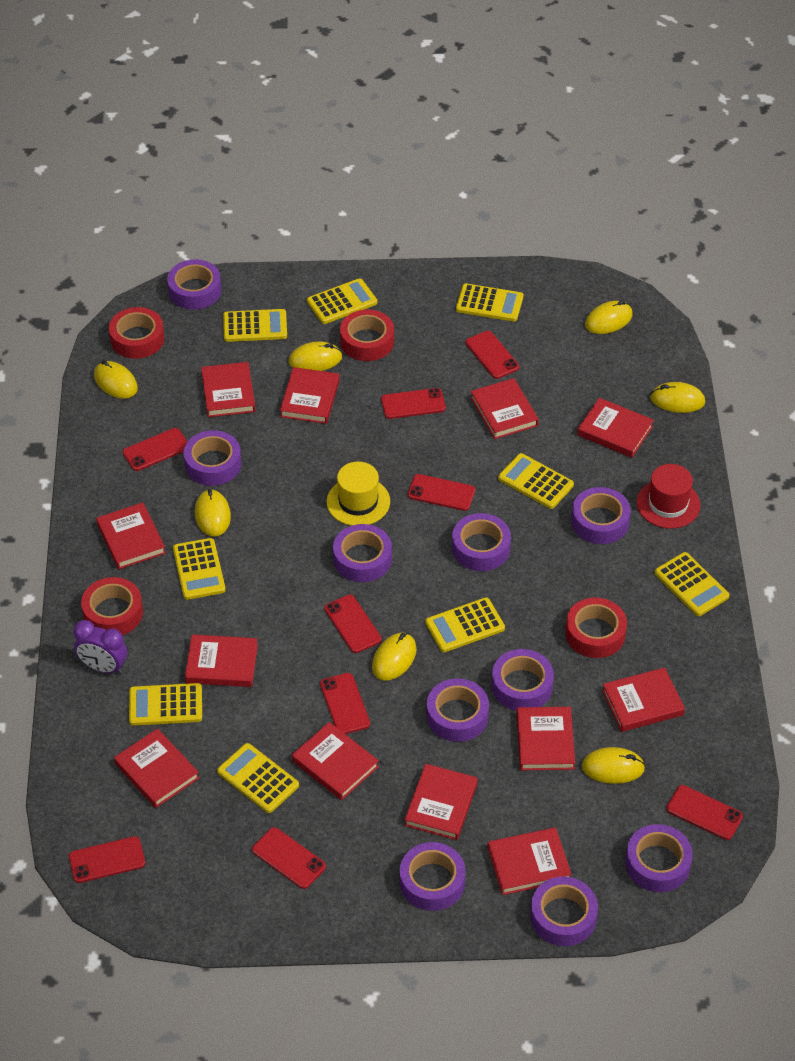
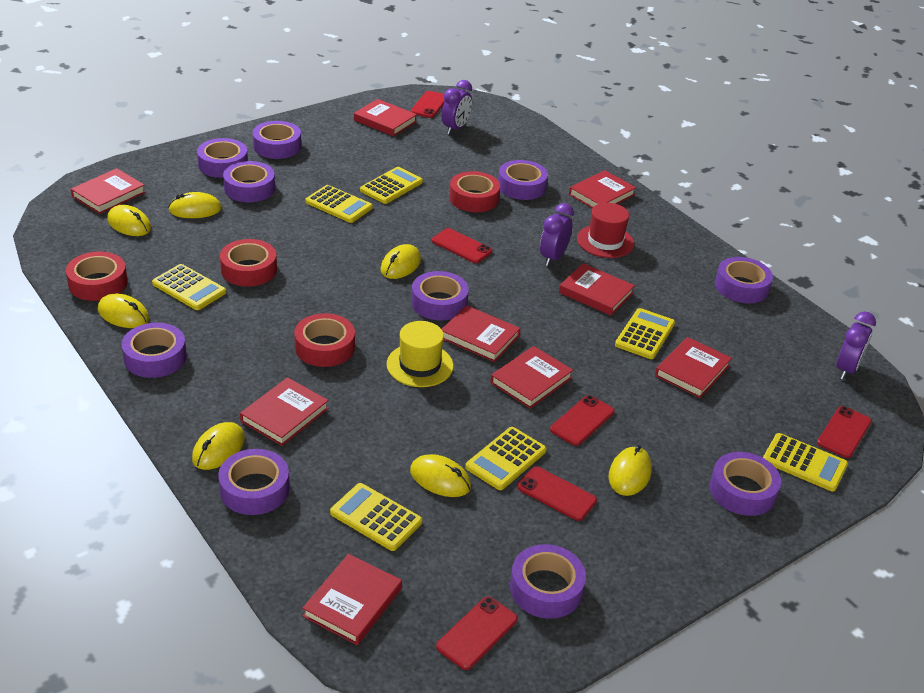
purple clock: [73,620,127,674] = 1 -> [442,80,472,134] [540,203,574,266] [836,312,876,380] = 3
red book: [96,503,166,569] [114,728,199,808] [185,634,258,687] [201,362,256,417] [280,367,340,424] [292,722,379,800] [404,764,478,840] [470,378,539,439] [488,828,572,895] [517,707,575,770] [577,398,654,458] [602,667,685,732] = 12 -> [71,168,145,214] [240,377,329,446] [302,554,402,645] [354,99,417,136] [442,305,520,362] [490,346,573,409] [559,263,635,316] [569,170,636,208] [655,337,732,398] = 9
red phone: [69,836,145,883] [123,428,188,471] [252,827,326,889] [320,673,370,734] [324,595,382,653] [381,388,446,419] [408,474,475,511] [465,331,519,379] [666,785,743,840] = 9 -> [410,91,445,118] [431,228,492,263] [436,597,518,670] [517,467,597,521] [550,395,614,446] [817,406,872,458] = 6
yellow calculator: [129,683,202,726] [173,538,226,600] [217,743,299,813] [223,309,287,342] [307,278,377,324] [425,597,505,652] [456,283,523,321] [498,453,574,509] [655,552,729,616] = 9 -> [152,264,226,310] [305,185,373,223] [330,483,422,551] [360,167,423,204] [465,427,547,490] [615,308,675,359] [763,433,848,492] = 7

